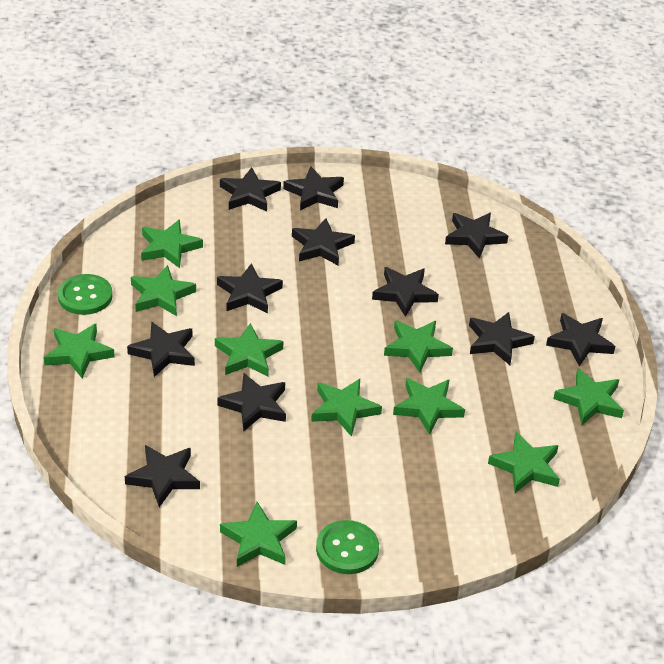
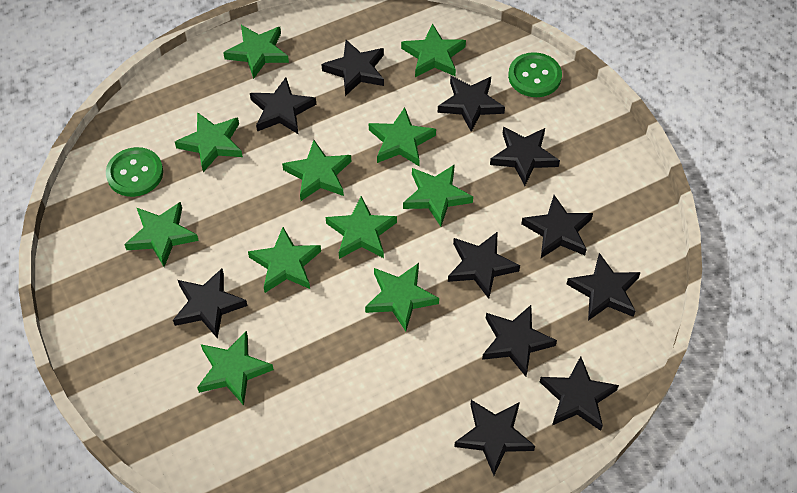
green star: [44,324,115,378] [131,265,196,316] [141,219,203,268] [215,323,283,376] [220,502,297,567] [311,379,382,437] [384,320,453,373] [393,378,465,435] [488,432,560,493] [553,368,624,425] = 10 -> [124,202,199,267] [175,112,243,172] [197,331,274,405] [223,25,289,79] [248,227,321,293] [282,140,352,201] [326,196,397,259] [365,263,439,331] [369,107,436,166] [401,24,466,77] [403,164,473,226] = 11

